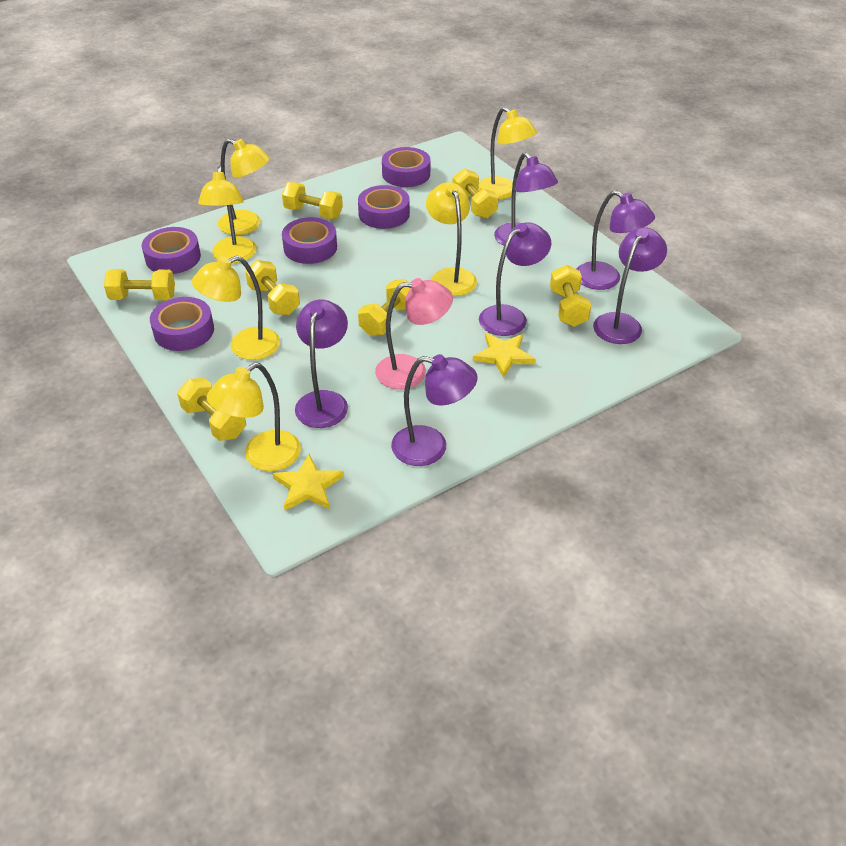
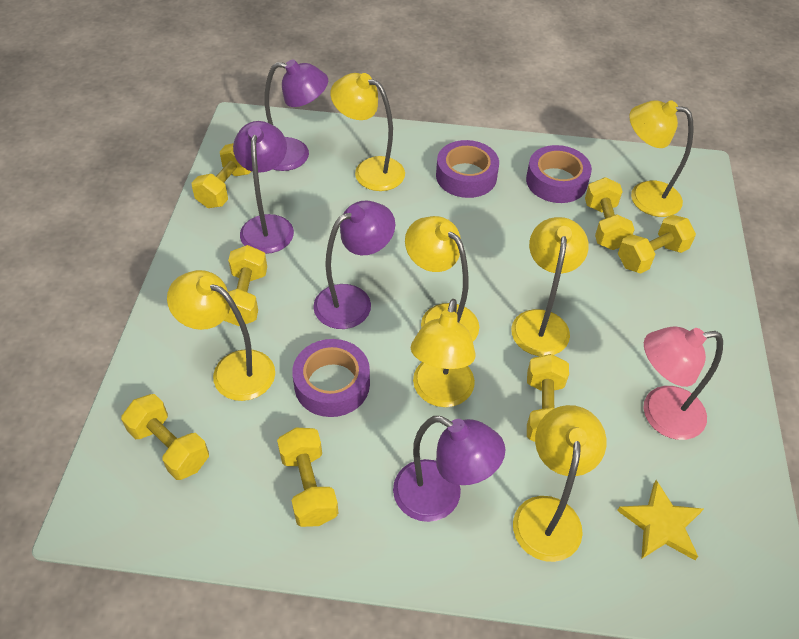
purple lamp: [295,299,348,428] [391,354,478,466] [479,222,551,336] [494,152,558,245] [577,190,655,290] [593,227,667,344] = 6 -> [233,121,294,254] [264,60,328,171] [313,201,395,329] [393,416,505,522] = 4
purple tape: [142,227,201,274] [150,297,214,351] [282,217,337,264] [358,185,410,229] [382,147,431,187] = 5 -> [292,339,370,417] [436,140,499,198] [526,145,592,203] = 3
yellow lamp: [192,256,280,360] [198,166,257,263] [207,362,301,471] [218,139,270,235] [426,182,477,296] [478,107,537,200] = 6 -> [167,270,275,401] [330,73,405,191] [405,216,479,341] [411,299,475,407] [511,217,589,356] [513,405,606,562] [629,100,694,217] = 7
yellow star: [273,454,344,510] [473,333,535,378] = 2 -> [617,480,703,560] = 1

